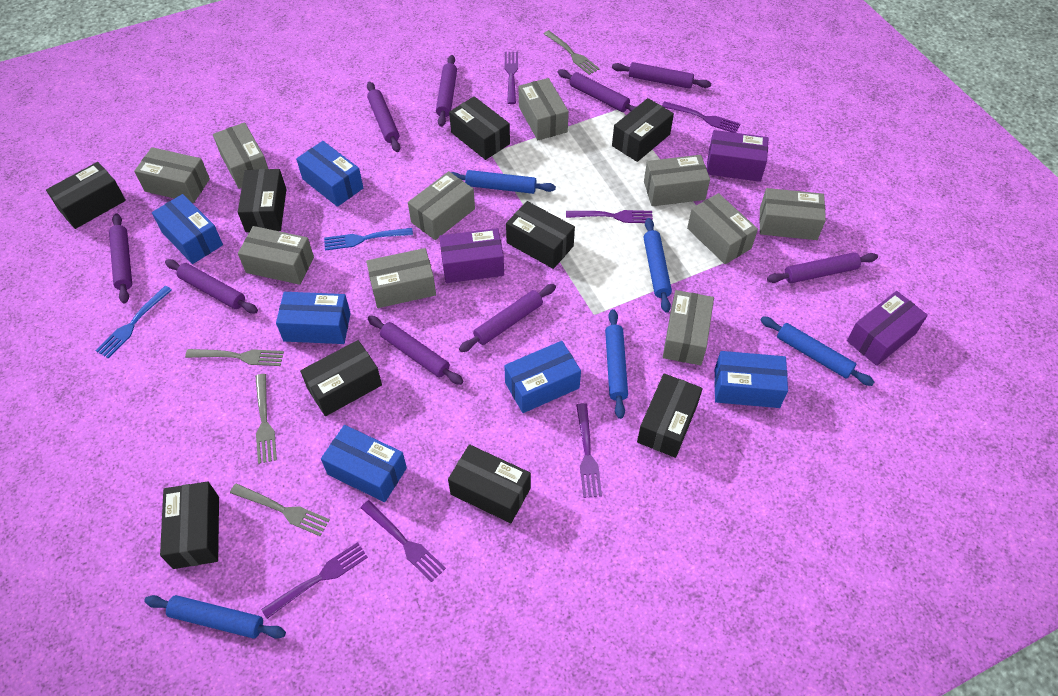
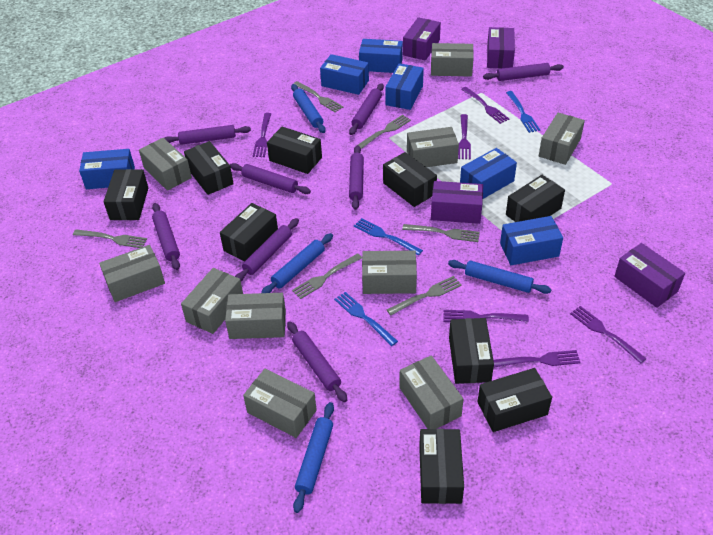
blue fork: [95,286,172,358] [324,228,413,251] = 2 -> [334,292,398,346] [354,218,423,255] [506,91,540,133] = 3
blue rolling pin: [144,595,286,639] [451,170,556,194] [605,309,628,419] [643,218,672,313] [761,316,874,386] = 5 -> [261,233,333,293] [291,84,326,133] [293,402,334,513] [448,260,552,294] = 4
grey fork: [185,349,284,366] [230,483,330,536] [255,374,277,464] [544,30,600,75] = 4 -> [73,229,147,248] [292,253,362,299] [293,81,343,112] [356,115,411,149] [387,276,462,315] [402,224,480,242] = 6
purple box: [439,228,504,283] [707,130,769,182] [847,291,928,366] = 3 -> [403,17,441,61] [431,181,483,224] [487,27,515,69] [614,243,685,308] = 4
purple rolling pin: [109,214,132,304] [165,259,258,314] [367,82,400,152] [368,316,463,385] [436,55,457,127] [459,284,556,352] [558,69,636,112] [612,62,711,89] [767,252,878,283] = 9 -> [152,203,180,270] [164,125,251,145] [230,163,311,194] [235,218,299,281] [287,321,347,402] [349,83,384,135] [349,145,364,210] [483,63,564,81] = 8

